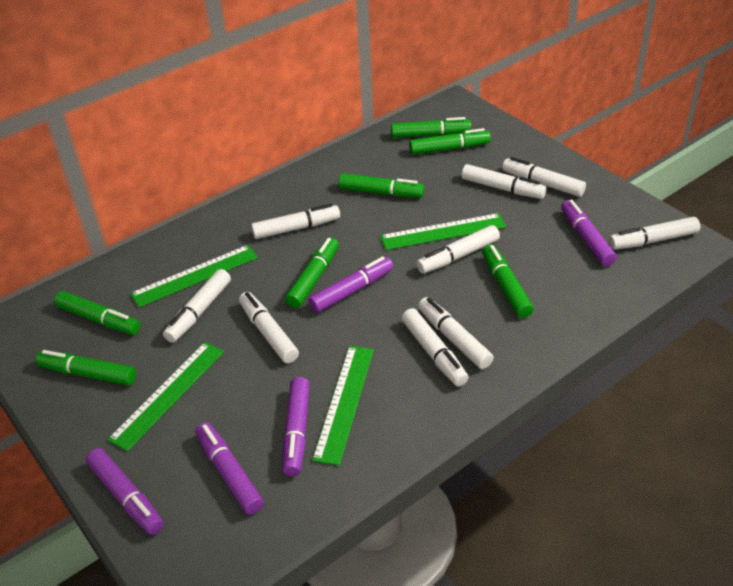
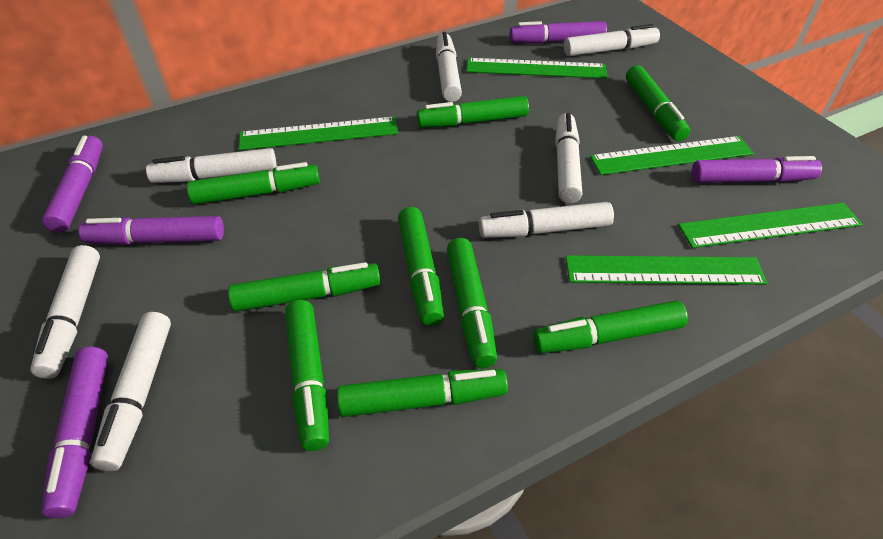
green marker: [36,350,136,386] [54,291,140,335] [285,237,339,308] [339,173,425,198] [391,117,471,138] [409,128,491,155] [482,245,534,318] = 7 -> [187,162,320,205] [228,262,380,312] [285,300,329,451] [337,369,508,417] [398,207,444,326] [417,96,529,128] [447,238,497,368] [533,300,688,353] [626,65,690,141] = 9
green ruler: [107,342,224,451] [130,245,258,308] [312,346,374,465] [380,213,506,250] = 4 -> [239,116,398,150] [466,58,608,79] [565,255,767,285] [590,136,754,175] [678,203,863,248] = 5
white marker: [163,269,231,343] [239,292,299,363] [251,204,340,239] [401,308,469,386] [416,225,500,274] [418,297,494,369] [462,164,547,199] [502,157,586,197] [609,217,700,250] = 9 -> [30,245,100,379] [90,312,171,471] [146,148,277,183] [436,32,462,102] [479,202,614,238] [555,113,582,204] [564,24,660,56] = 7

